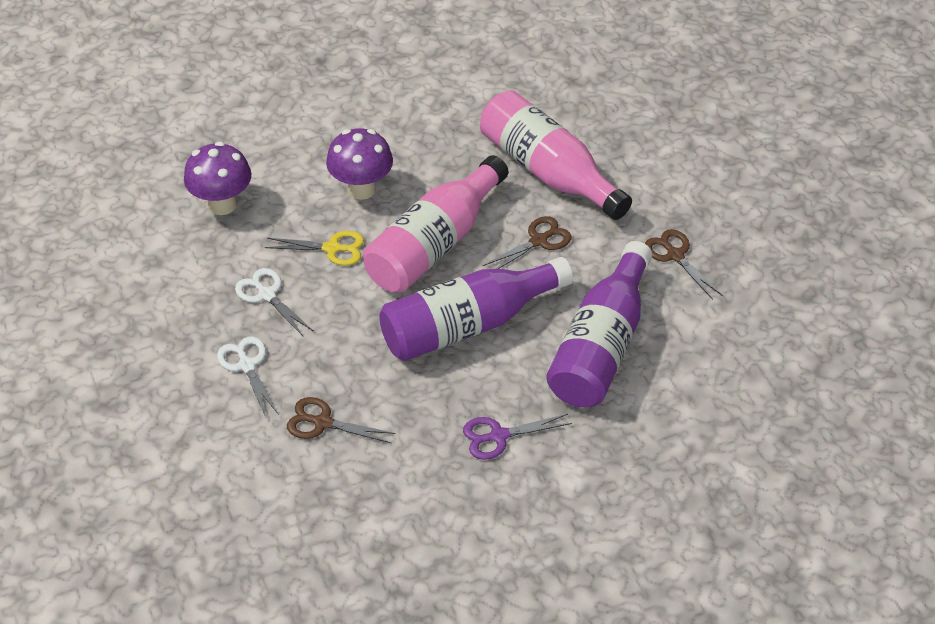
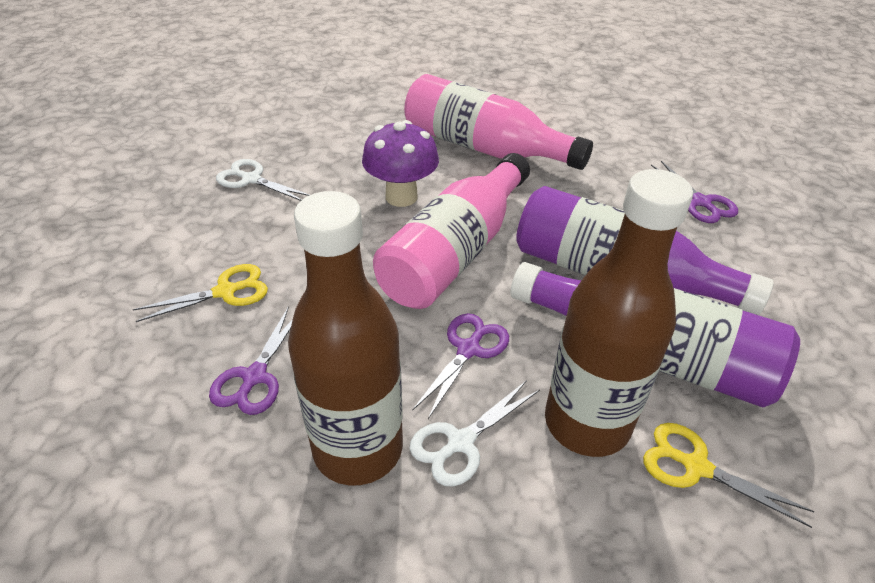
brown bottle: none = 0 -> [288,191,403,485] [545,169,693,457] = 2
brown scissors: [287,397,396,443] [482,216,572,269] [645,229,722,300] = 3 -> none = 0
purple mushroom: [184,142,252,215] [326,128,393,200] = 2 -> [362,120,439,207] = 1
purple scissors: [463,414,572,460] = 1 -> [209,306,293,415] [412,313,509,419] [651,161,738,223] = 3
yellow scissors: [265,231,364,266] = 1 -> [133,264,268,322] [643,423,815,528] = 2

